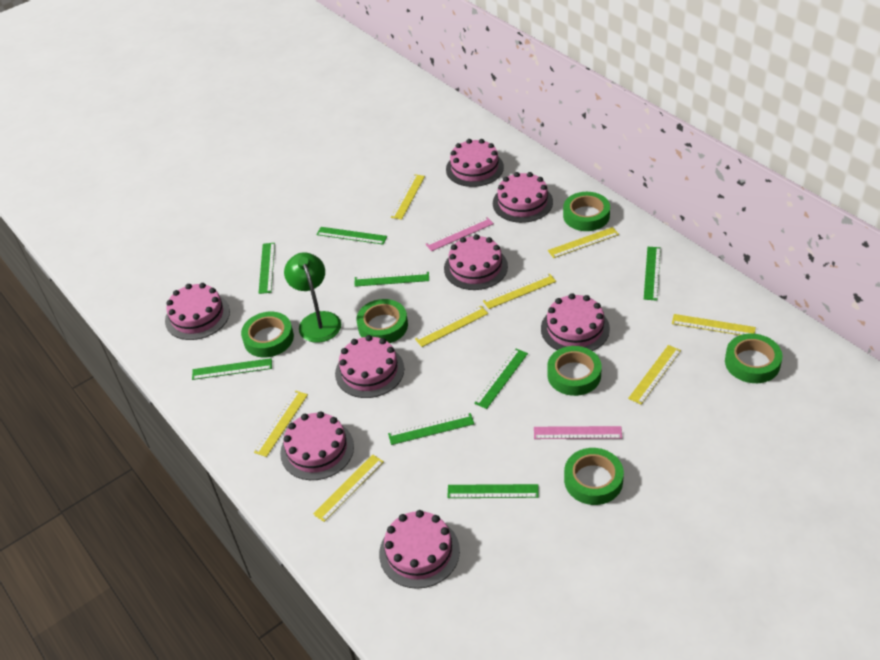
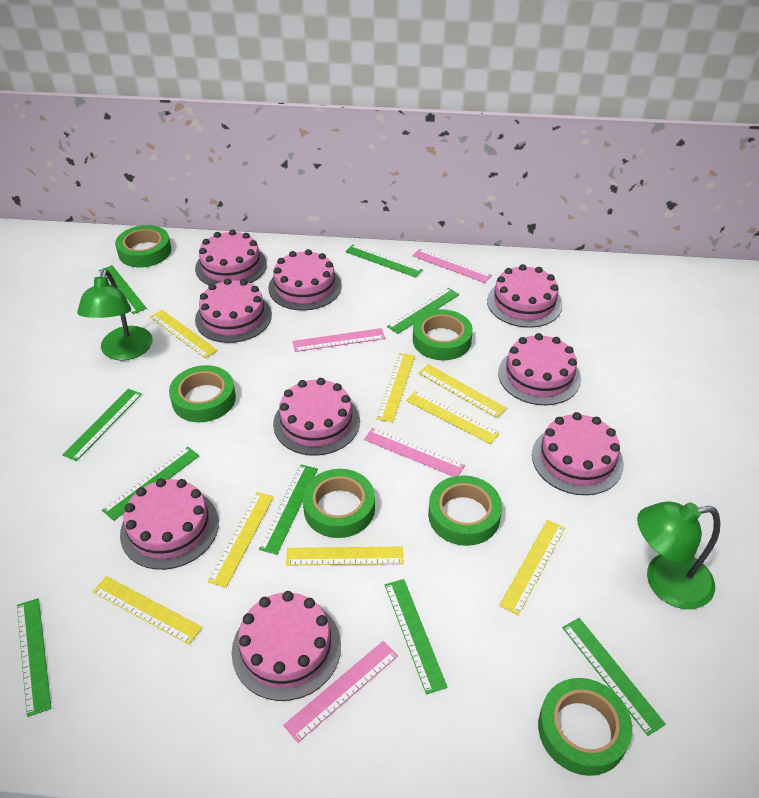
green lamp: [284,252,341,343] = 1 -> [77,269,153,361] [637,501,720,609] = 2
green ruler: [192,358,272,380] [259,243,275,294] [317,227,387,245] [354,272,429,287] [388,413,474,445] [447,484,539,498] [474,349,528,409] [644,247,661,301] = 8 -> [17,598,51,717] [63,388,142,461] [99,265,147,314] [102,447,199,521] [259,464,318,555] [345,245,423,278] [385,579,447,695] [387,288,459,334] [562,618,666,736] = 9
pink cake: [165,283,230,340] [280,411,354,480] [335,335,404,398] [379,510,460,589] [444,234,508,290] [446,139,504,187] [493,172,553,223] [541,293,610,351] = 8 -> [120,478,219,570] [195,230,267,285] [195,278,272,343] [232,591,341,701] [268,249,342,311] [273,378,360,455] [487,264,563,328] [498,333,581,405] [532,412,624,495] = 9
pink ruler: [425,217,494,251] [534,426,622,439] = 2 -> [283,641,398,743] [292,328,385,352] [364,428,465,477] [413,249,492,283] = 4

